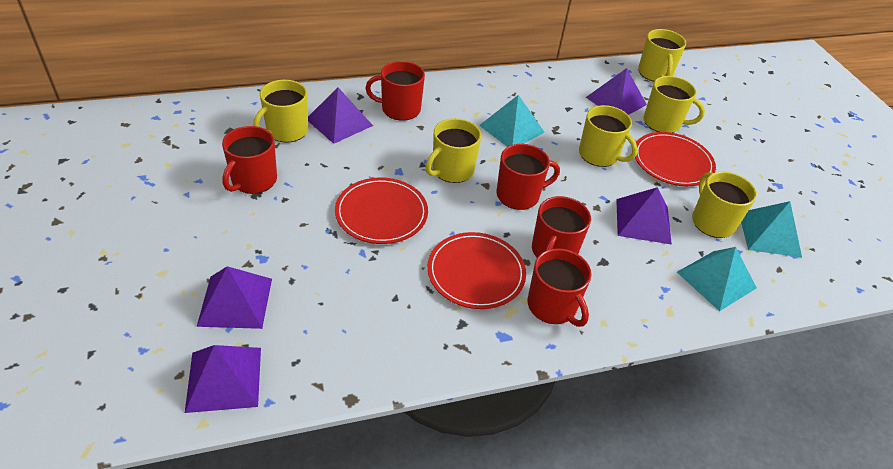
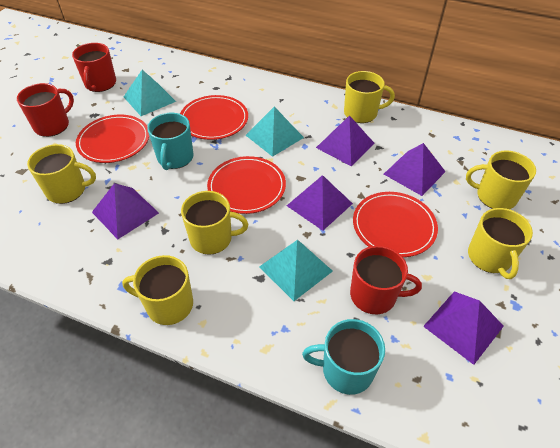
red mug: [222,126,277,194] [365,61,425,121] [497,144,560,210] [527,248,592,327] [532,196,591,257] = 5 -> [17,83,74,137] [72,43,116,92] [350,246,422,314] = 3
red plate: [335,177,428,244] [427,232,526,309] [635,132,716,186] = 3 -> [76,115,149,163] [180,95,248,140] [207,156,286,214] [353,192,438,257] = 4
turquoise mug: none = 0 -> [147,113,194,170] [302,319,385,395] = 2

